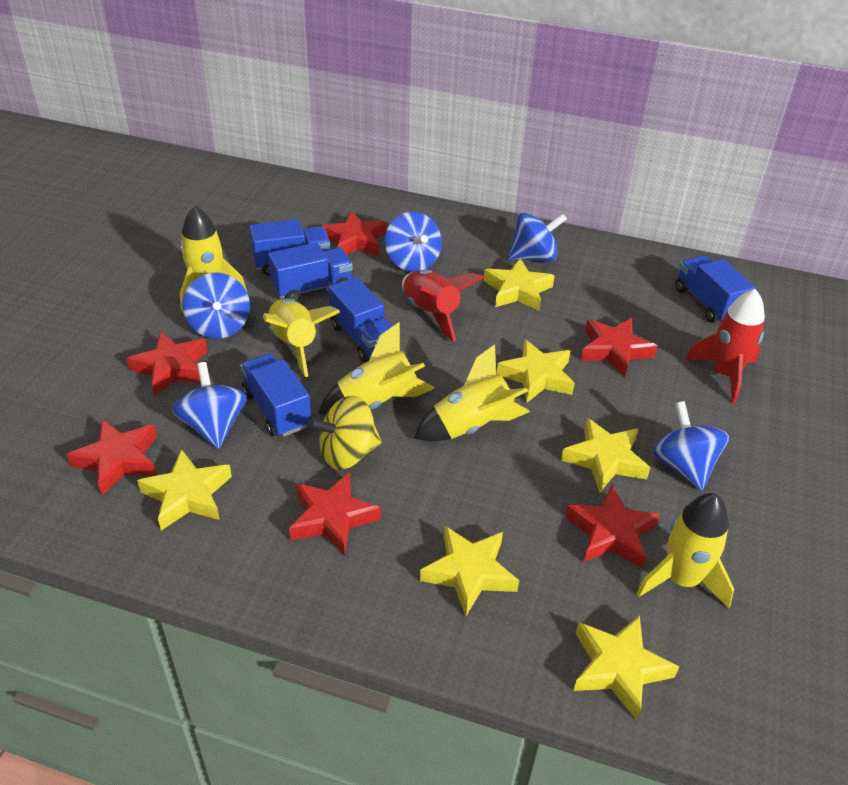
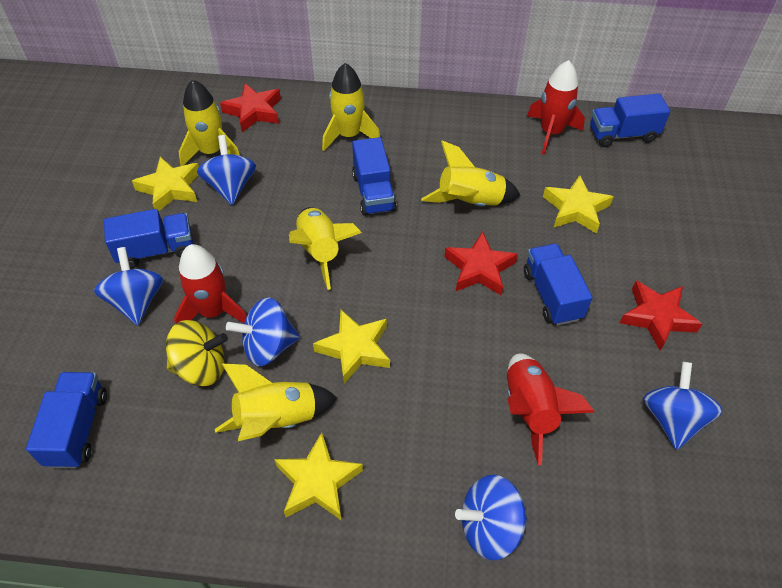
red rocket: [402,269,484,342] [685,289,765,403] = 2 -> [174,244,246,324] [507,353,595,465] [527,60,585,154] = 3
red star: [66,419,157,495] [126,332,208,396] [289,472,381,556] [322,211,386,256] [565,485,660,569] [581,318,658,377] = 6 -> [220,83,281,132] [444,231,518,295] [620,281,702,351] = 3
yellow star: [137,449,232,530] [420,526,519,616] [483,259,555,311] [496,339,575,403] [561,418,650,493] [573,615,679,720] = 6 -> [132,157,199,211] [274,432,363,521] [313,310,390,384] [543,175,613,234] = 4

